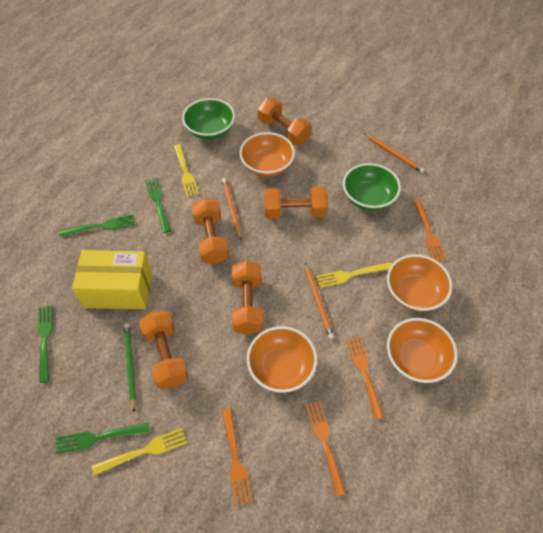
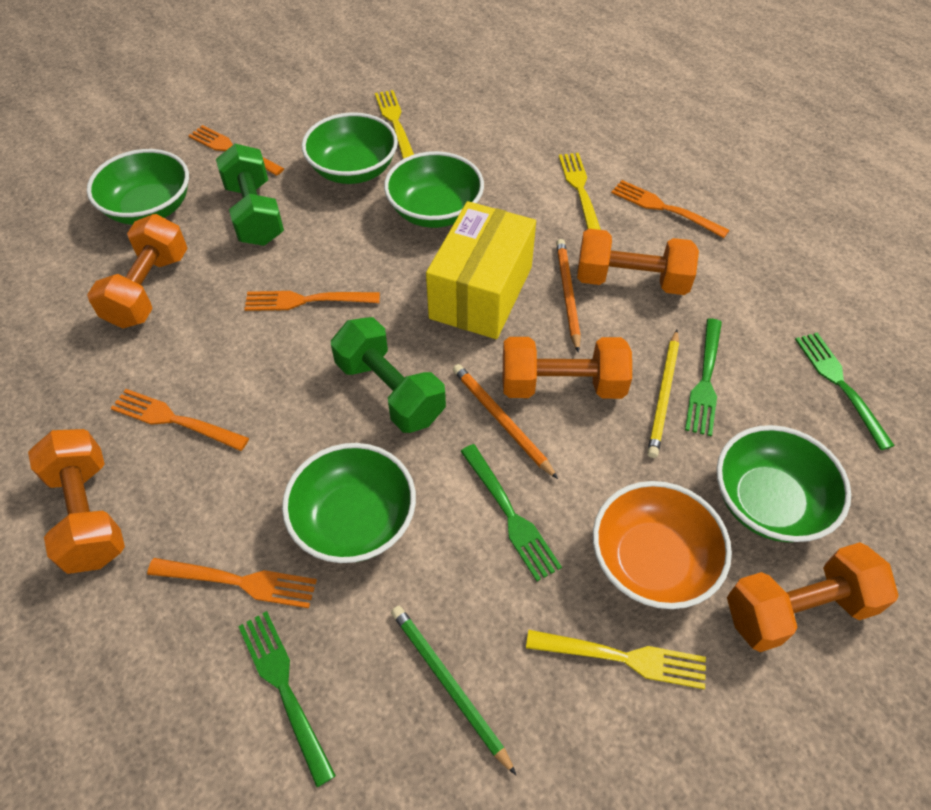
green bowl: [182,98,235,140] [343,163,401,211] = 2 -> [87,149,189,225] [282,443,416,563] [302,112,398,184] [384,151,484,228] [716,425,851,542] = 5
green dumbbell: none = 0 -> [216,144,284,246] [331,317,446,433] = 2
orange bowl: [240,132,295,177] [247,326,317,393] [387,254,452,312] [387,318,458,383] = 4 -> [593,481,732,609] = 1
orange fork: [222,408,252,506] [305,401,346,497] [346,336,384,420] [414,200,446,262] = 4 -> [110,389,249,451] [147,558,317,608] [188,125,284,176] [244,291,380,311] [611,180,730,238] = 5
orange pencil: [222,178,242,240] [305,263,334,339] [364,133,425,173] = 3 -> [453,364,558,479] [556,239,581,353] = 2
yellow pencil: none = 0 -> [647,330,679,458] = 1

